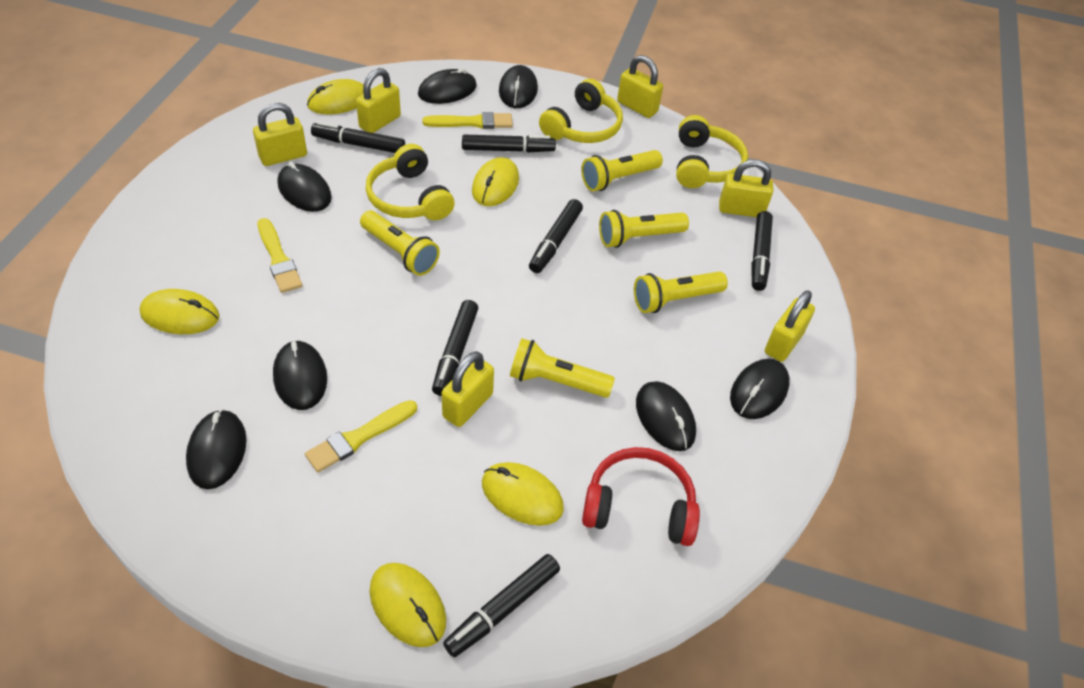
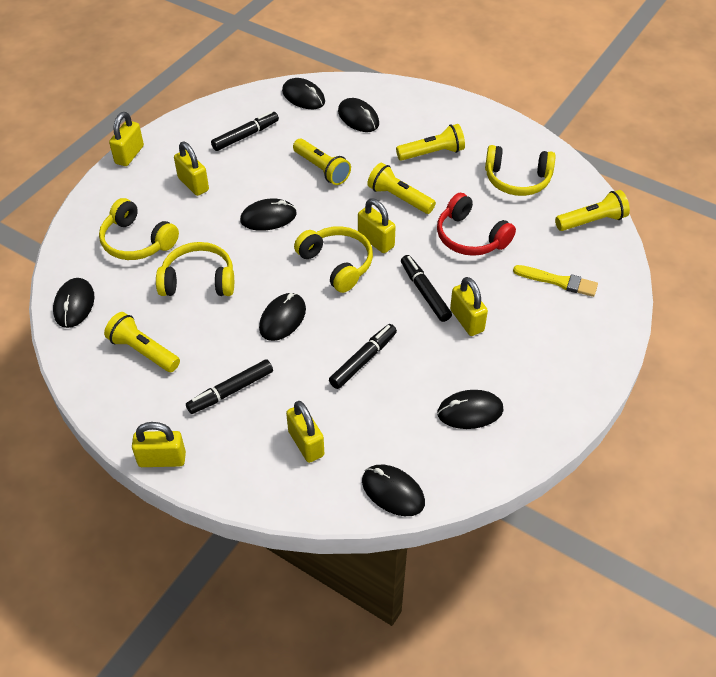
black marker: [311,121,405,153] [432,300,478,396] [443,554,560,657] [462,134,556,152] [529,199,583,273] [751,211,773,291] = 6 -> [186,359,273,414] [211,111,279,151] [329,324,397,389] [401,255,452,322] = 4
yellow brush: [258,218,303,293] [305,400,417,472] [422,112,513,129] = 3 -> [513,265,598,297] = 1
yellow headphones: [366,144,454,220] [539,79,623,143] [676,115,748,188] = 3 -> [99,198,179,260] [156,242,234,296] [294,226,373,293] [485,145,555,196] = 4
yellow mouse: [139,289,220,334] [307,79,364,114] [370,563,446,647] [472,157,519,206] [482,462,564,526] = 5 -> none = 0

